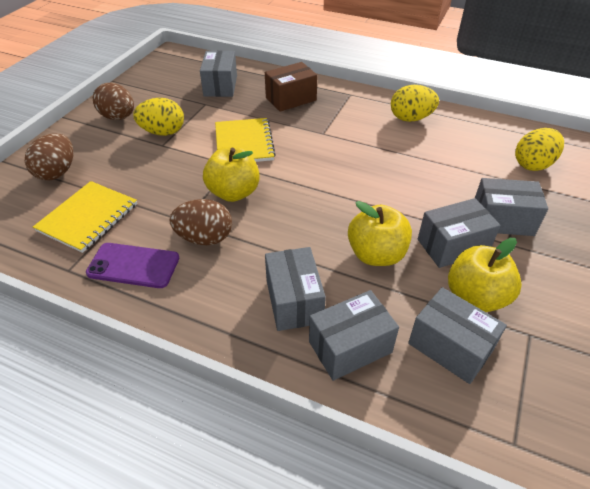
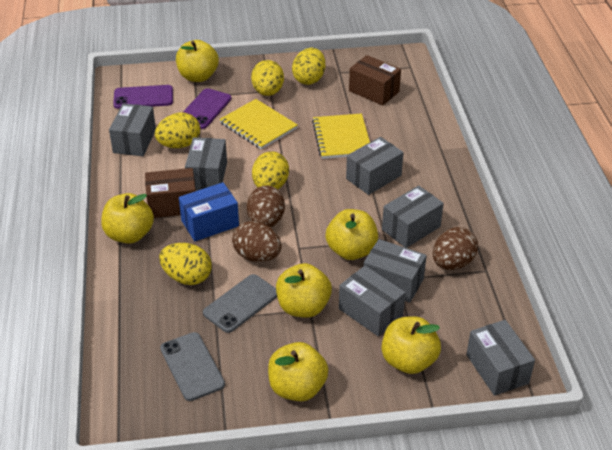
blue box: none = 0 -> [179,182,239,241] = 1
brown box: [265,62,318,112] = 1 -> [145,168,196,218] [349,55,401,106] = 2
grey box: [200,51,237,97] [265,247,326,331] [309,290,399,381] [408,287,507,384] [418,198,501,268] [475,178,548,236] = 6 -> [109,103,156,156] [185,137,227,191] [339,266,406,337] [346,137,404,195] [364,239,427,303] [382,186,444,248] [466,320,535,396] = 7
grey phone: none = 0 -> [160,332,225,401] [203,274,277,333] = 2
purple phone: [86,243,179,288] = 1 -> [113,85,173,109] [183,88,232,129] = 2
yellow apple: [203,147,260,202] [348,201,412,266] [448,238,522,312] = 3 -> [101,193,154,244] [176,40,219,82] [268,342,328,401] [276,263,332,318] [325,209,378,260] [382,316,441,374] = 6
yellow egg: [133,98,184,136] [391,85,439,122] [515,128,564,171] = 3 -> [155,112,200,148] [159,243,212,285] [251,60,284,96] [252,151,289,190] [292,48,325,85] = 5

